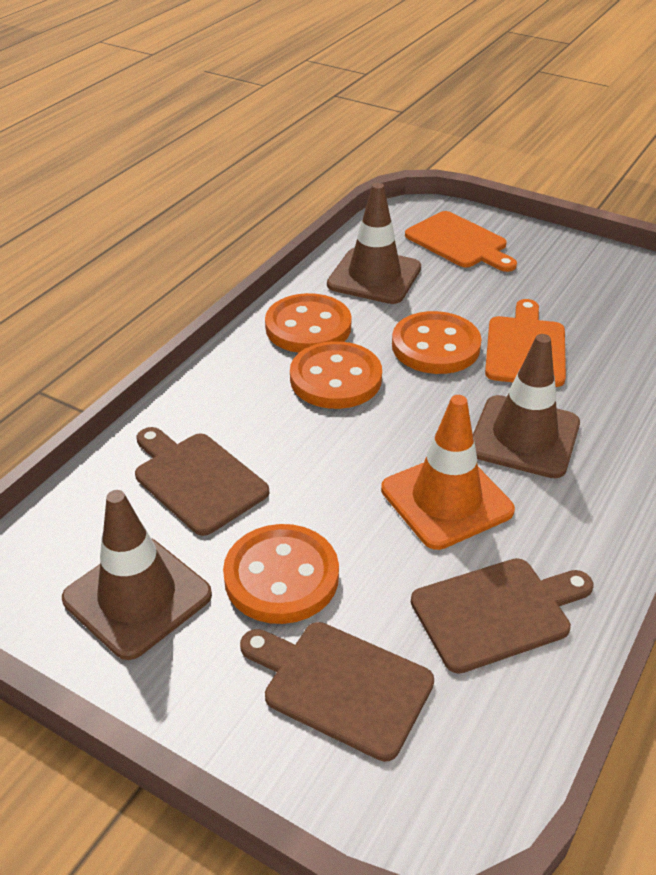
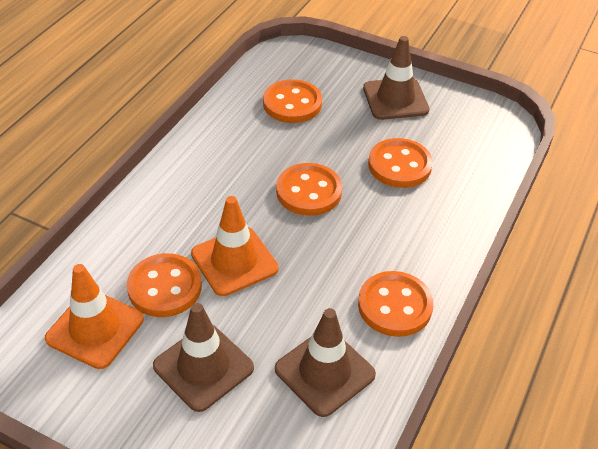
brown cutting board: [135,427,269,536] [240,622,434,762] [411,558,593,674] = 3 -> none = 0
orange button: [223,524,339,624] [265,293,352,353] [290,341,382,409] [392,311,482,374] = 4 -> [127,253,202,317] [263,79,322,123] [276,163,342,216] [358,271,433,337] [368,138,433,188] = 5
orange cutting board: [405,211,517,272] [485,299,566,387] = 2 -> none = 0
orange traffic cone: [381,395,515,550] = 1 -> [45,264,144,369] [191,196,278,296] = 2

